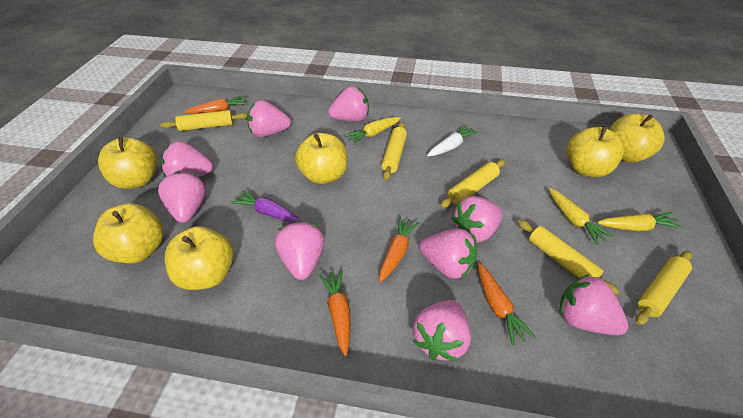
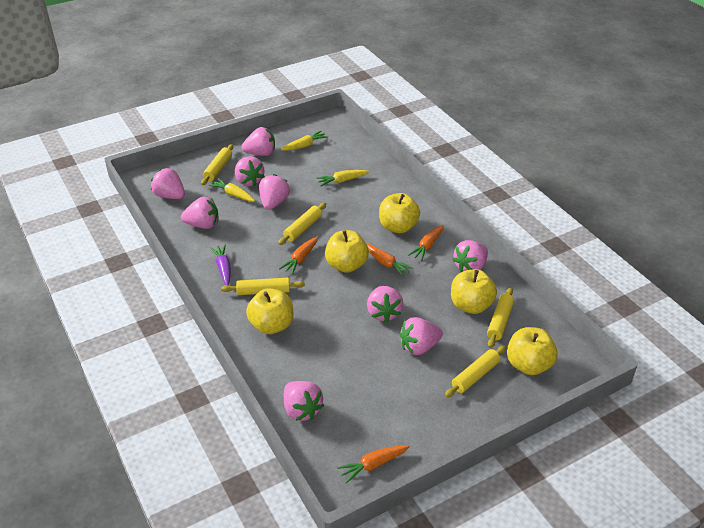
white carrot: [427,125,479,156] = 1 -> none = 0
yellow apple: [93,203,164,263] [98,137,158,189] [165,226,234,290] [295,133,347,184] [567,126,624,178] [609,114,665,163] = 6 -> [246,288,293,334] [325,230,369,273] [379,193,420,233] [451,269,497,314] [507,327,558,375] = 5

